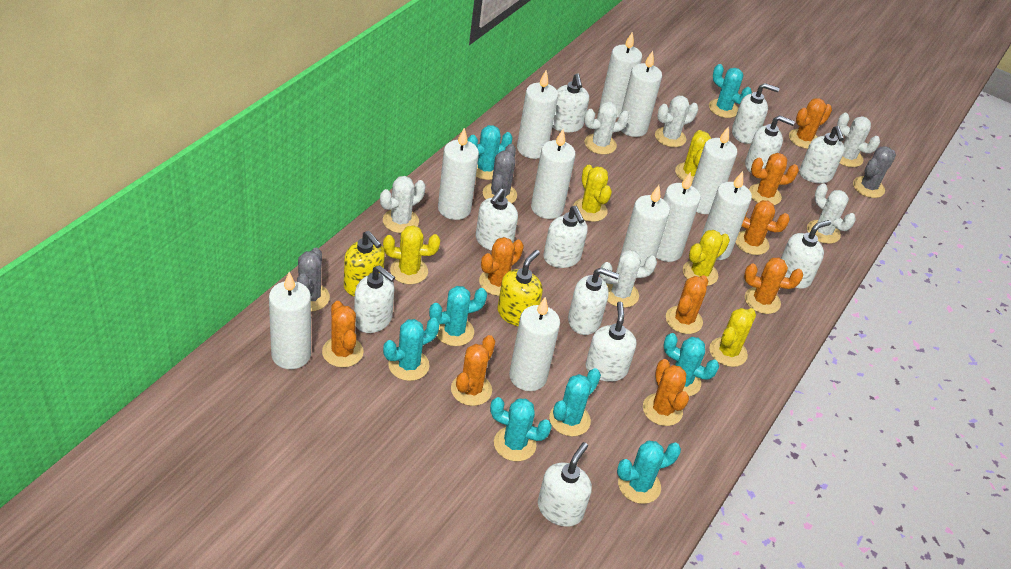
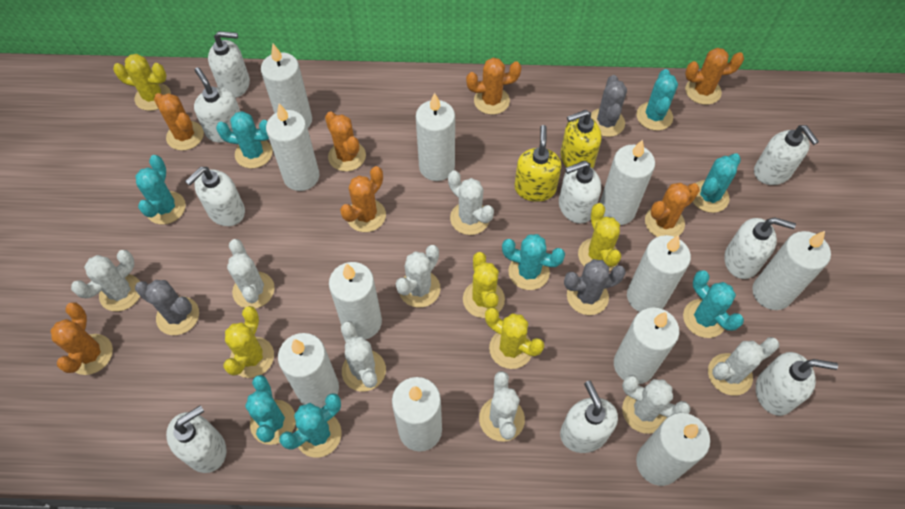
orange cactus: [322,301,364,368] [451,335,495,406] [479,237,524,296] [643,359,689,426] [666,275,708,334] [736,200,790,255] [744,258,803,314] [749,153,799,205] [789,98,832,149] = 9 -> [50,302,113,375] [154,93,204,151] [325,111,366,171] [340,166,386,232] [466,58,521,115] [645,183,700,237] [685,48,744,105] = 7
white cactus: [380,176,425,233] [584,102,629,155] [600,250,657,308] [655,96,698,147] [807,183,856,244] [837,113,880,167] = 6 -> [71,250,140,311] [227,239,275,308] [341,321,386,392] [396,245,441,308] [448,170,494,235] [479,371,525,442] [622,375,691,434] [708,337,779,396] = 8
white soap dispenser: [354,265,395,333] [476,188,518,251] [538,442,592,527] [543,206,588,268] [552,73,589,132] [568,267,619,335] [585,301,636,382] [732,83,780,144] [745,115,795,174] [781,220,831,289] [799,126,845,183] = 11 -> [166,405,227,473] [185,167,245,226] [194,67,241,143] [208,31,250,98] [559,161,601,224] [560,381,618,453] [724,217,796,279] [754,125,819,185] [756,352,838,416] = 9

